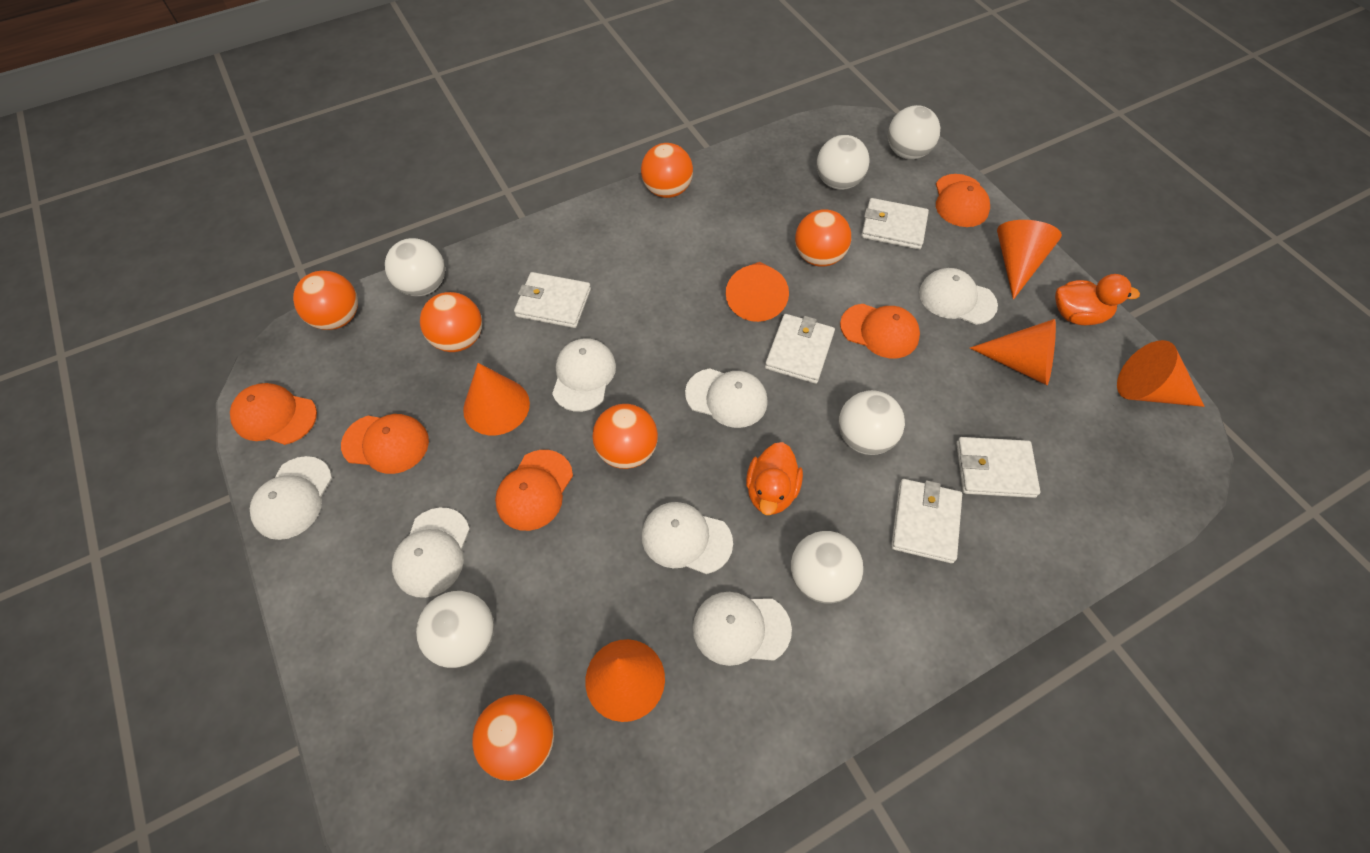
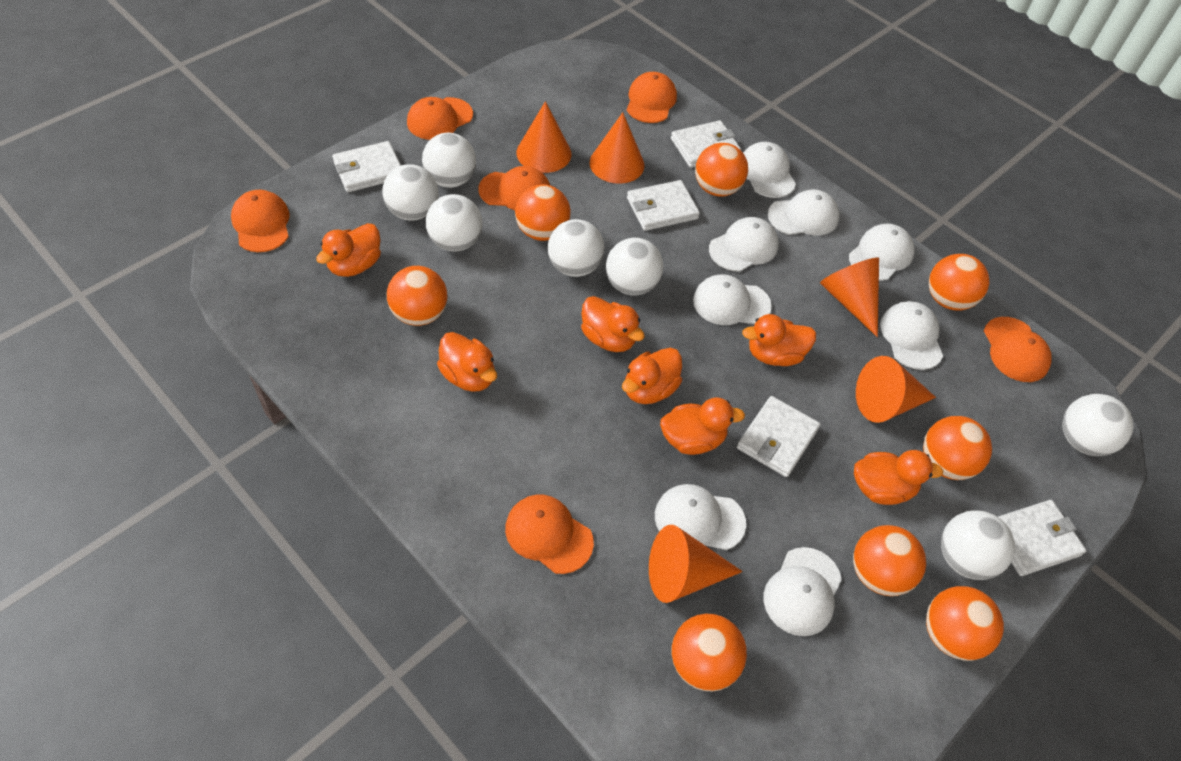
orange ball: [293,271,358,330] [420,292,482,352] [472,694,554,781] [592,404,658,469] [641,143,693,198] [795,209,851,267] = 6 -> [387,266,448,326] [515,184,571,241] [671,613,747,692] [695,143,748,197] [853,525,926,596] [923,416,992,480] [926,586,1004,661] [929,254,989,311] = 8
orange cap: [230,383,317,445] [341,414,429,474] [495,450,573,531] [840,304,920,358] [936,174,990,227] = 5 -> [231,190,289,252] [407,97,473,140] [479,166,550,210] [505,495,594,574] [627,72,677,123] [984,317,1052,382] = 6
orange cone: [463,363,530,435] [585,639,665,722] [726,262,789,322] [970,319,1056,385] [997,220,1062,300] [1117,340,1205,407] = 6 -> [516,101,571,173] [589,112,644,184] [649,525,743,603] [820,258,879,337] [856,356,936,423] = 5
orange duck: [746,442,803,515] [1055,274,1140,325] = 2 -> [316,223,381,277] [437,332,497,392] [581,296,645,352] [622,348,682,404] [660,397,745,455] [742,314,816,366] [854,450,943,505] = 7
white ball: [385,238,445,296] [416,591,494,668] [791,531,863,604] [817,135,870,190] [839,390,905,455] [888,105,940,160] = 6 -> [382,164,439,221] [422,133,476,188] [426,194,483,252] [548,219,605,277] [606,238,663,295] [941,510,1015,580] [1062,394,1133,456] = 7
white cap: [250,456,332,540] [392,508,470,598] [552,338,616,412] [642,502,733,574] [685,368,768,428] [693,592,792,666] [919,268,998,325] = 7 -> [655,484,746,550] [693,274,772,325] [709,217,779,272] [743,142,796,198] [764,547,842,636] [768,190,840,235] [849,224,915,281] [880,301,943,370] = 8

